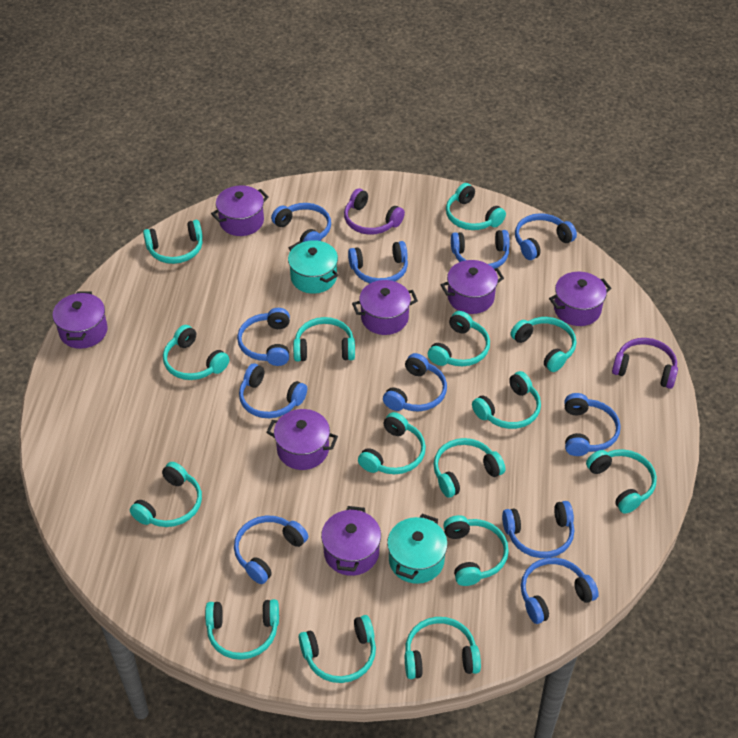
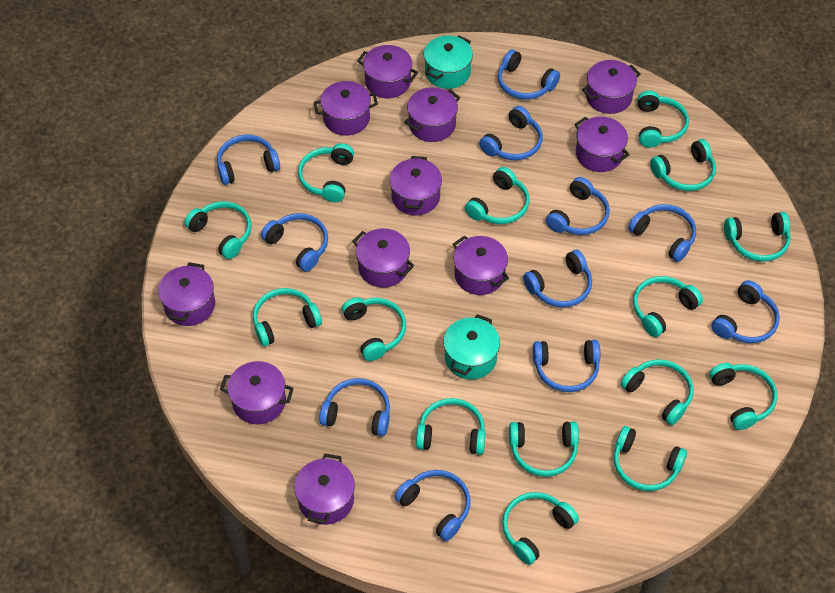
purple headphones: [344,189,405,235] [612,338,678,389] = 2 -> none = 0
purple pot: [52,291,108,349] [211,185,269,236] [266,409,338,470] [321,506,381,576] [352,280,418,335] [441,260,504,314] [549,272,611,326] = 7 -> [158,262,215,326] [220,361,294,424] [294,453,355,525] [314,81,378,136] [352,228,414,287] [357,45,418,98] [390,156,442,215] [405,87,460,142] [453,236,509,295] [574,116,630,172] [582,60,640,114] = 11

